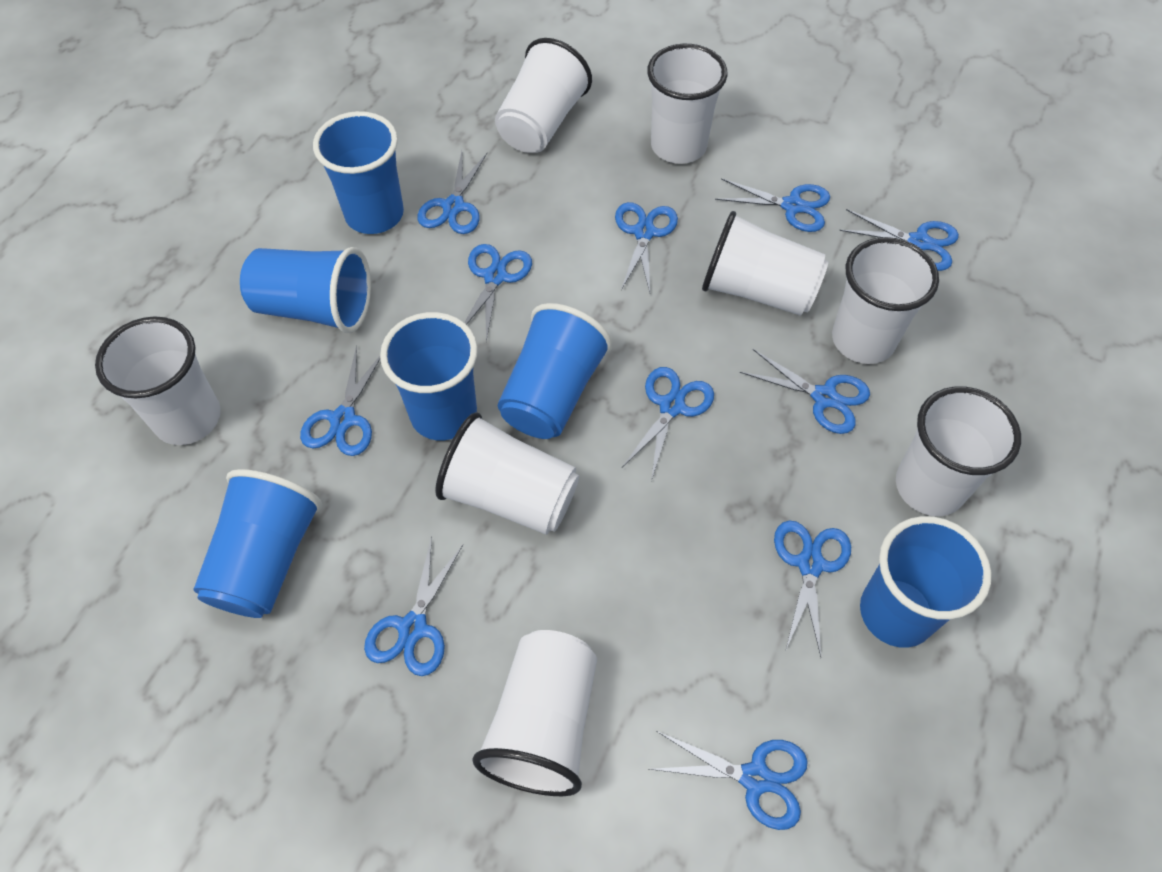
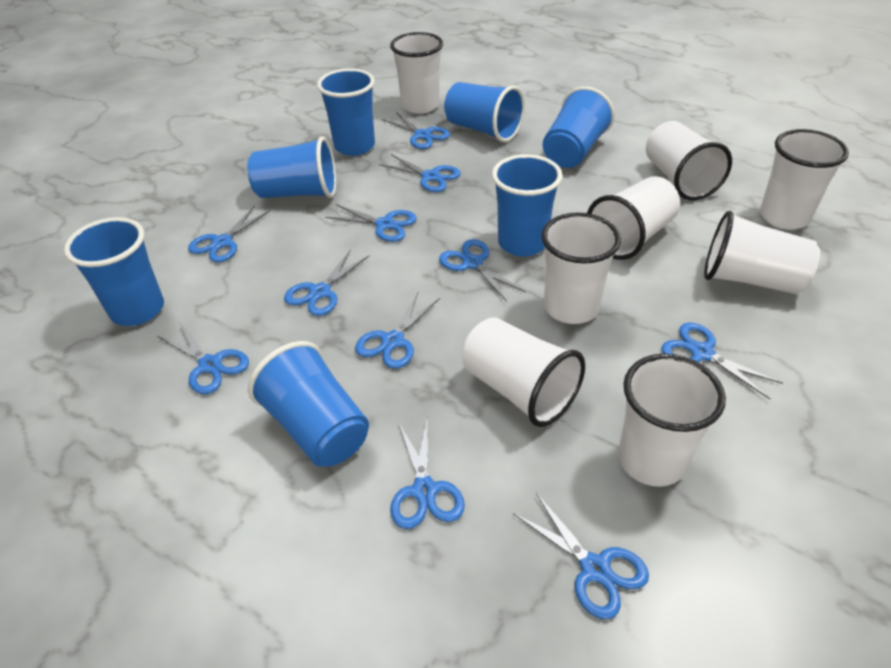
blue cup: [193,469,322,618] [240,247,371,333] [313,111,404,234] [380,312,478,440] [498,303,612,439] [860,516,992,648] = 6 -> [64,217,164,326] [247,136,336,198] [248,341,369,467] [317,68,375,156] [444,82,525,142] [492,154,563,257] [543,86,615,168] = 7

